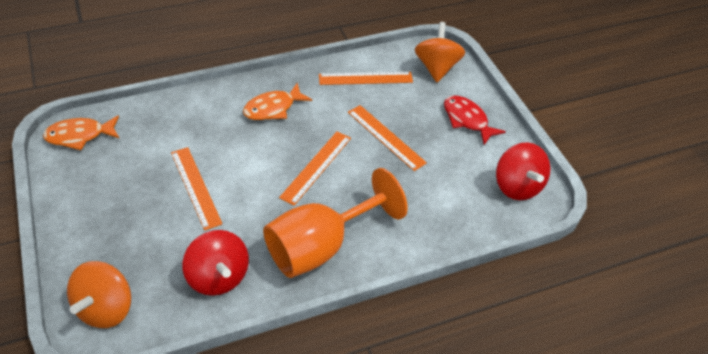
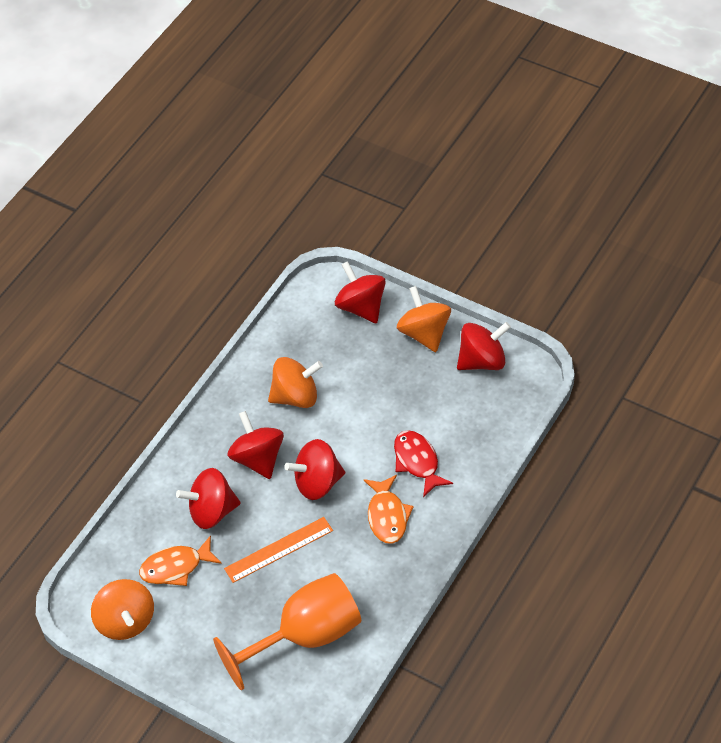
orange ruler: [171,147,223,231] [279,132,351,206] [319,72,413,85] [348,105,427,171] = 4 -> [224,517,333,583] = 1
orange spinning top: [67,261,131,328] [415,22,465,82] = 2 -> [91,579,154,640] [268,357,323,408] [397,286,451,352] = 3
red spinning top: [182,230,249,296] [496,142,550,200] = 2 -> [176,468,241,529] [227,411,284,479] [285,439,345,500] [335,261,386,323] [457,322,511,370] = 5

